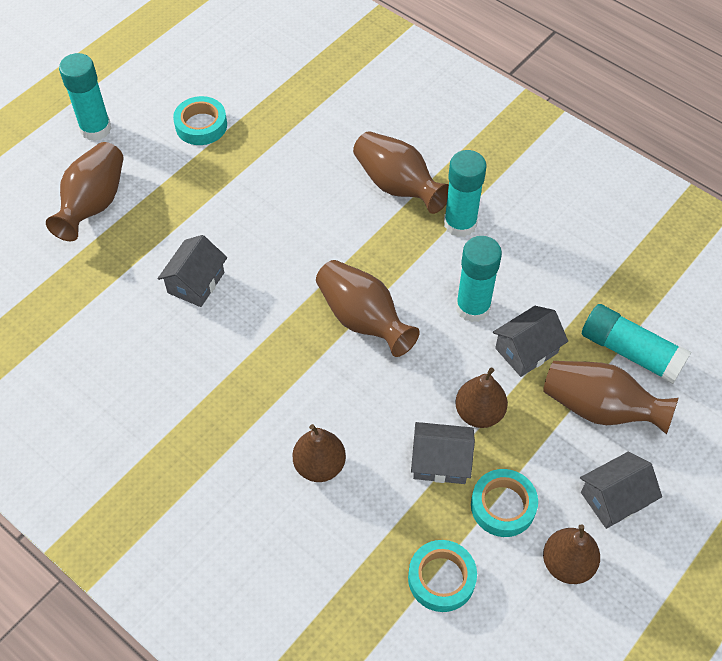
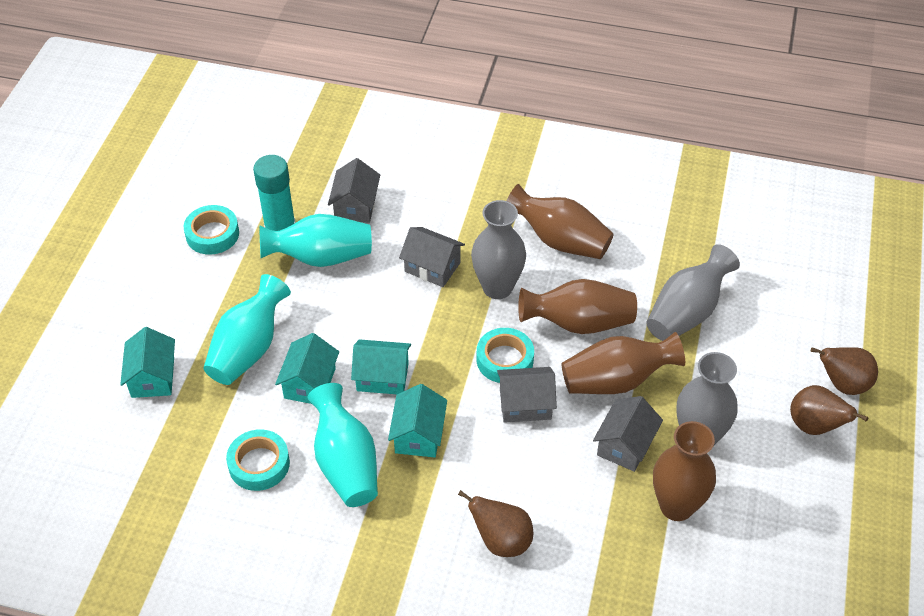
grey vase: none = 0 -> [471,200,526,299] [646,244,740,341] [676,352,738,445] = 3
turquoise glue stick: [59,53,112,141] [444,150,486,237] [456,236,502,322] [582,304,691,384] = 4 -> [253,155,296,231] = 1
turquoise house: none = 0 -> [120,327,175,398] [275,333,339,404] [351,339,411,394] [388,384,447,458] = 4
turquoise vase: none = 0 -> [203,274,291,385] [259,214,372,267] [308,383,378,507] = 3

